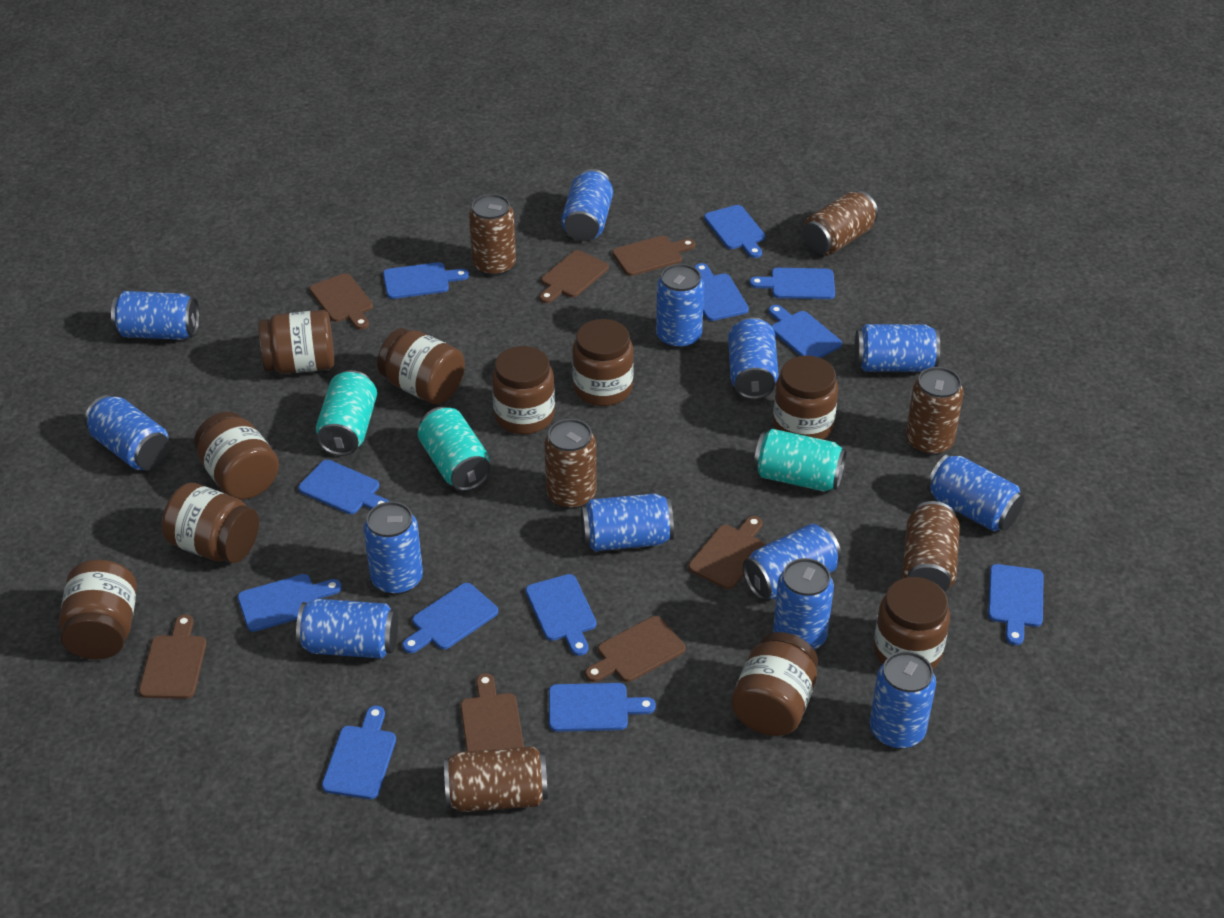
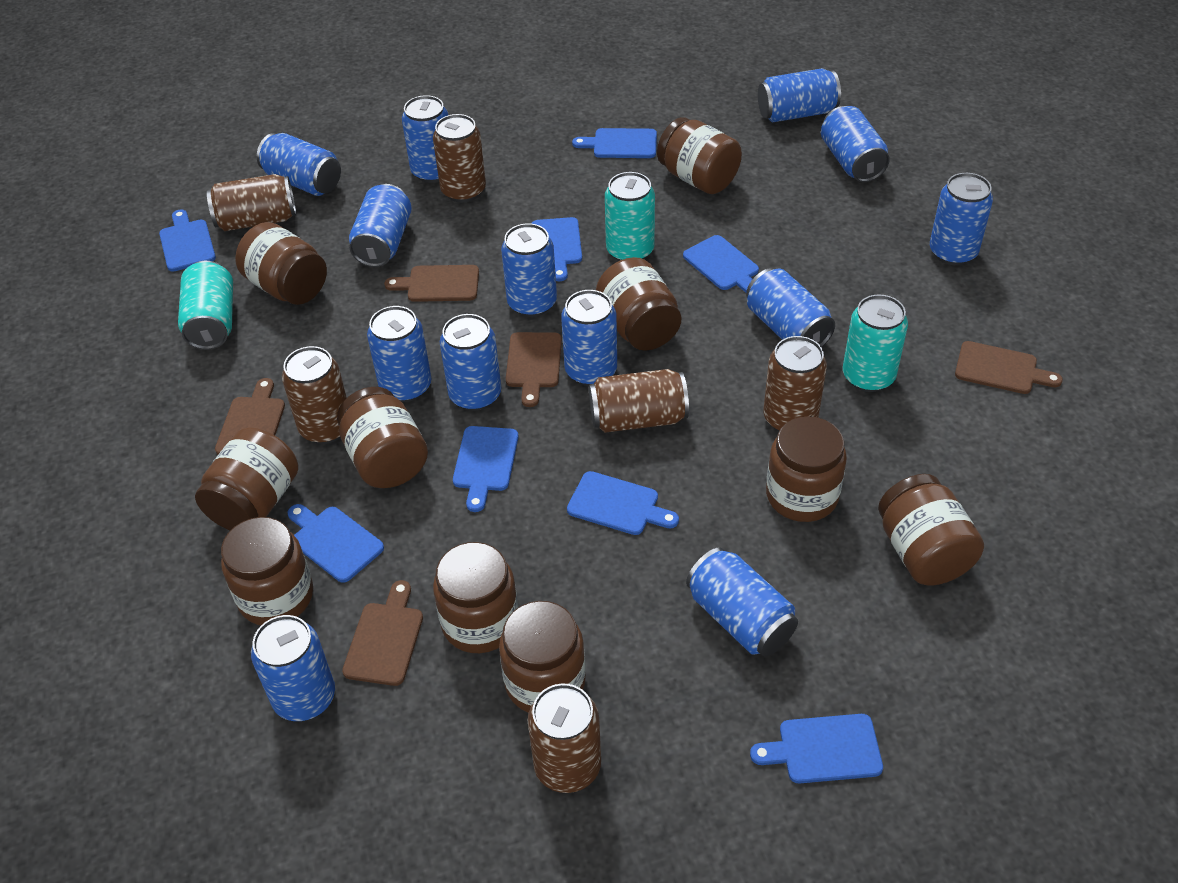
blue cutting board: [238,574,342,632] [298,460,389,514] [322,706,396,799] [383,262,469,299] [402,583,498,653] [526,574,596,656] [549,683,656,732] [695,263,749,321] [704,205,765,258] [749,268,835,299] [769,305,842,358] [988,564,1044,645] = 12 -> [159,210,216,272] [287,504,384,583] [453,426,518,512] [531,217,582,281] [567,471,679,535] [572,128,657,158] [683,235,759,293] [750,714,883,783] = 8
brown cutting board: [139,614,207,699] [309,273,373,330] [461,673,524,751] [539,250,609,303] [585,616,685,682] [612,236,696,276] [689,516,765,589] = 7 -> [215,378,285,454] [342,580,423,686] [384,265,479,302] [506,332,562,407] [955,341,1063,394] = 5

